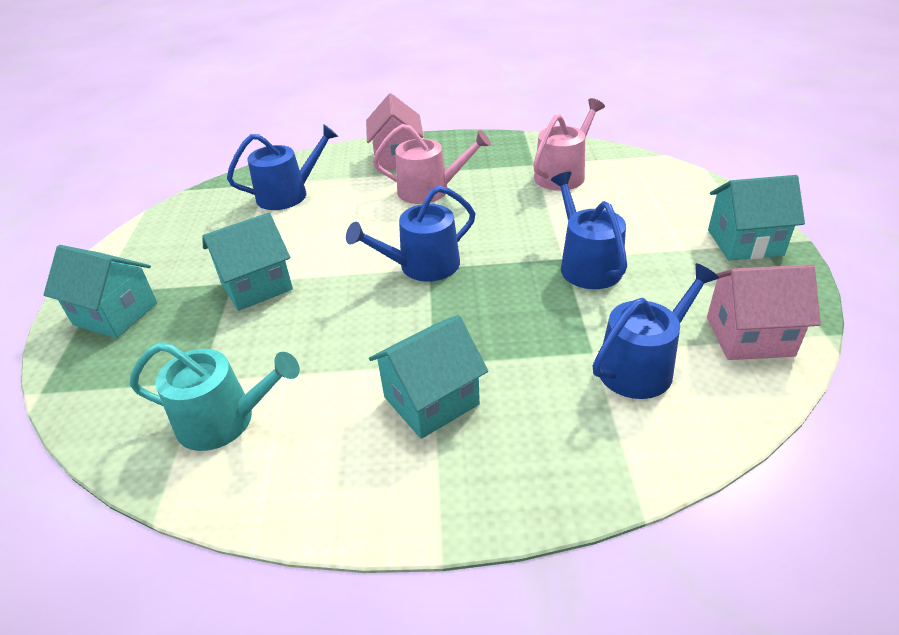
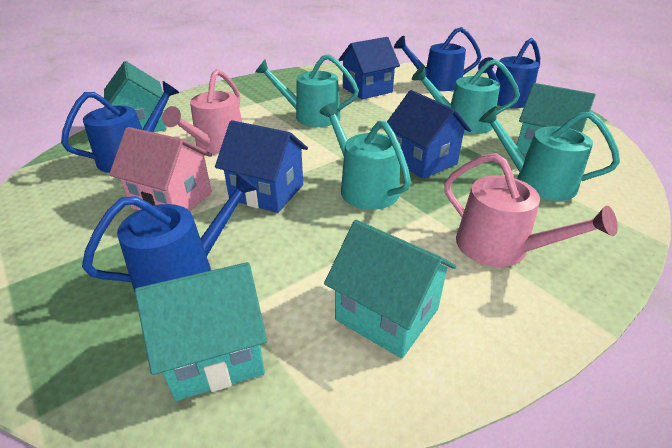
blue house: none = 0 -> [215,120,308,213] [338,37,400,100] [387,90,471,179] = 3
pink house: [366,93,424,171] [707,264,821,360] = 2 -> [109,127,212,211] = 1
turquoise watering can: [130,342,300,451] = 1 -> [255,54,359,127] [319,102,411,210] [412,59,520,134] [479,106,620,201] = 4

